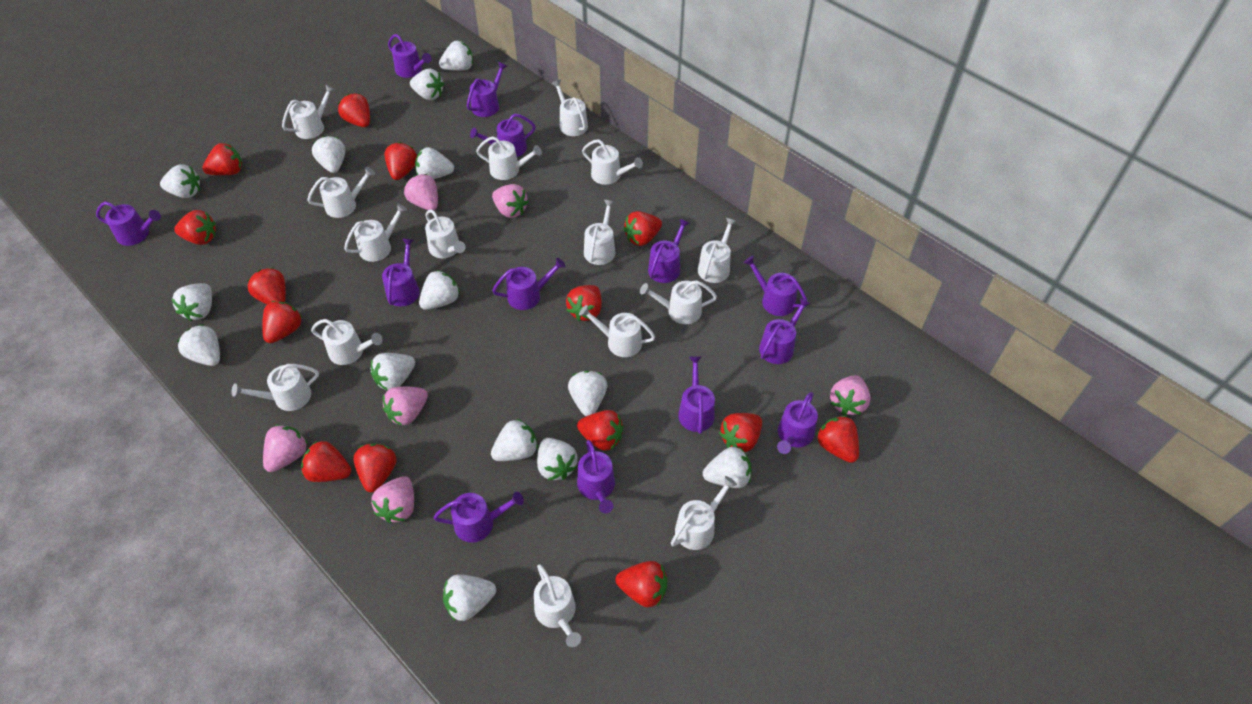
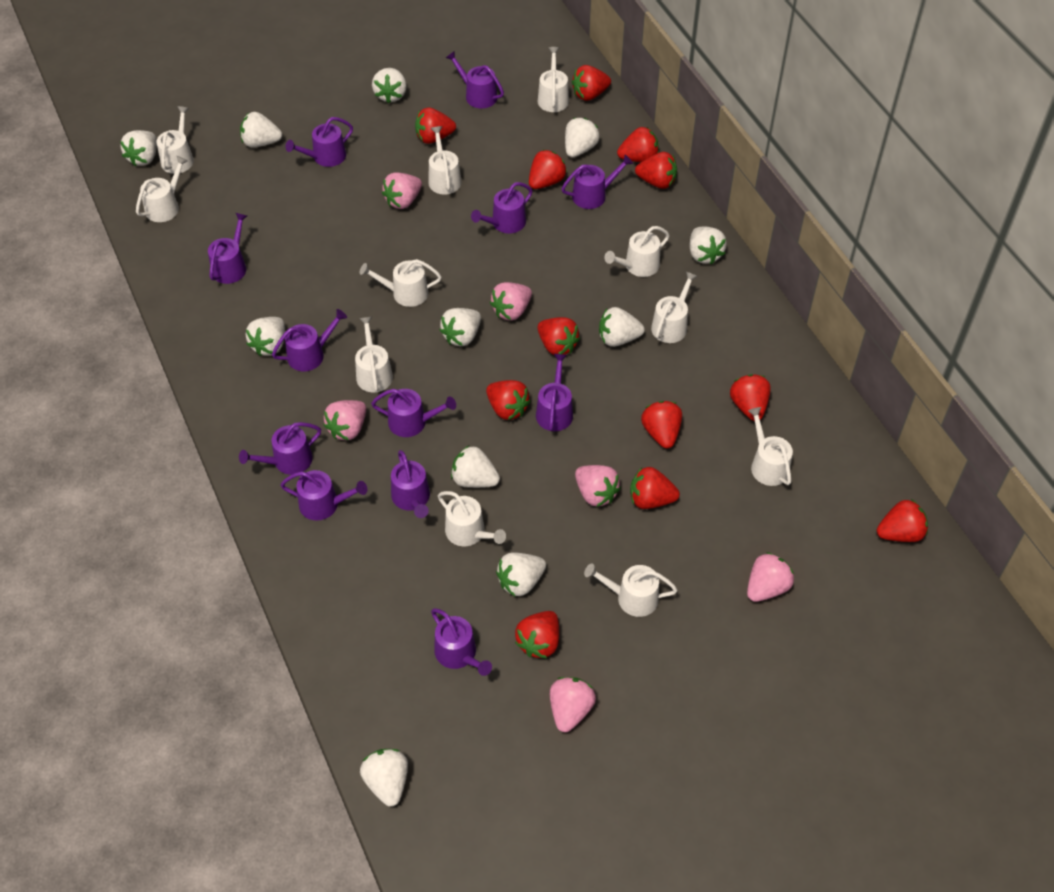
purple watering can: [96,201,161,246] [382,238,420,306] [388,34,432,78] [433,492,524,543] [467,62,508,117] [470,114,536,157] [492,258,565,310] [577,440,615,514] [648,219,689,283] [678,356,715,434] [744,256,807,316] [759,298,811,364] [777,392,818,454] = 13 -> [208,213,247,284] [239,422,321,475] [272,309,347,371] [280,470,367,520] [286,117,353,167] [371,389,456,437] [391,450,430,518] [431,608,492,676] [446,51,504,109] [471,182,532,233] [536,354,573,431] [561,155,633,209] = 12
red strawberry: [174,210,216,245] [202,143,242,175] [247,267,286,304] [262,301,303,343] [301,440,351,482] [338,93,370,127] [353,443,397,492] [384,142,417,180] [566,285,602,321] [577,410,624,451] [615,561,667,607] [623,211,662,246] [719,413,762,452] [816,416,859,463] = 14 -> [415,107,456,144] [486,380,530,420] [515,611,559,658] [529,150,567,189] [537,317,580,355] [572,65,611,101] [617,127,659,162] [630,467,680,509] [635,152,677,189] [641,401,682,449] [730,374,771,421] [877,499,928,542] = 12
white strawberry: [160,164,200,198] [171,283,212,321] [177,324,220,366] [312,136,345,173] [371,353,415,391] [410,69,444,100] [415,147,454,179] [419,270,460,310] [439,41,473,71] [443,574,496,621] [491,419,538,461] [537,438,578,480] [568,371,607,416] [703,447,751,488] = 14 -> [120,130,157,167] [240,112,282,147] [246,317,285,356] [360,749,408,807] [372,68,407,103] [439,308,481,346] [451,446,500,488] [496,552,546,596] [565,118,600,158] [599,307,645,347] [690,226,727,265] = 11
white watering can: [232,364,319,411] [282,85,335,139] [307,167,375,218] [311,319,383,365] [344,203,407,262] [425,209,466,258] [476,136,542,180] [534,564,581,647] [551,80,588,136] [579,305,655,357] [582,139,643,185] [584,200,615,265] [640,280,717,324] [671,476,737,550] [698,218,737,283] = 15 -> [136,156,188,222] [157,106,194,174] [355,317,393,393] [360,259,442,307] [428,126,462,195] [438,491,506,546] [538,47,569,112] [584,563,678,617] [604,226,670,277] [651,272,698,343] [748,407,793,486] = 11

